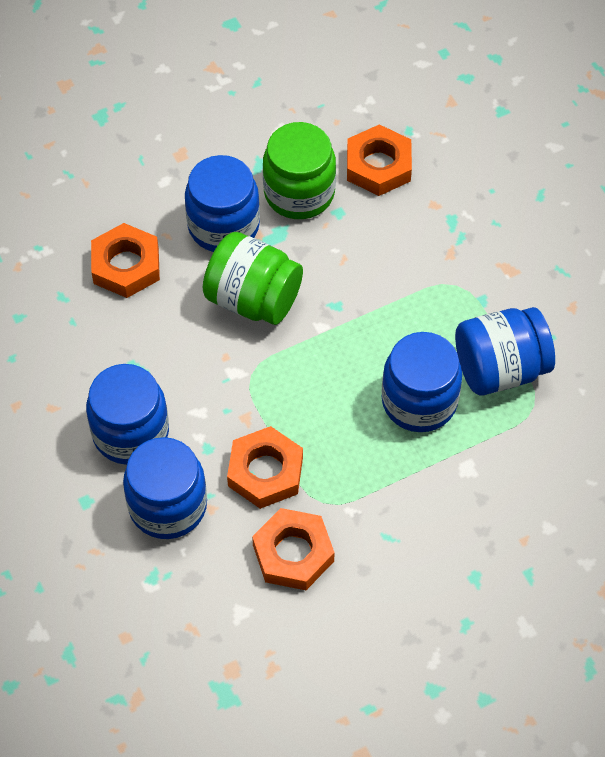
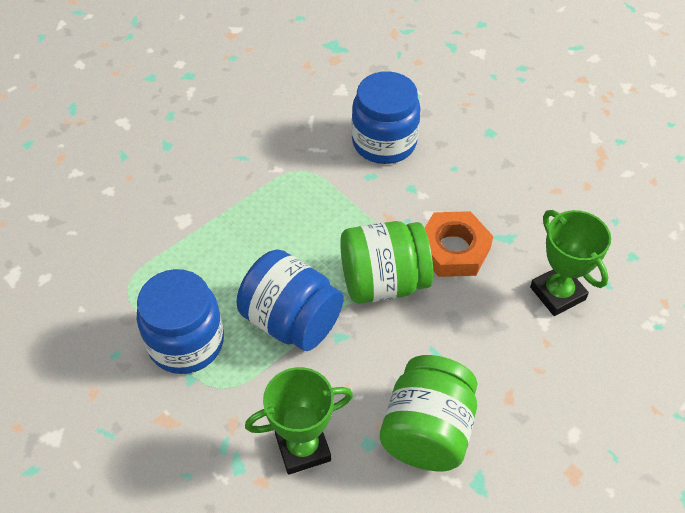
blue jar: [86,364,169,465] [123,437,207,539] [185,155,260,252] [382,332,462,432] [455,307,555,395] = 5 -> [137,269,224,374] [237,249,344,351] [351,71,421,164] = 3
green trophy: none = 0 -> [245,367,353,475] [530,210,611,316] = 2
orange nut: [91,223,160,298] [227,426,303,509] [252,508,335,590] [347,124,412,196] = 4 -> [425,211,493,277] = 1

